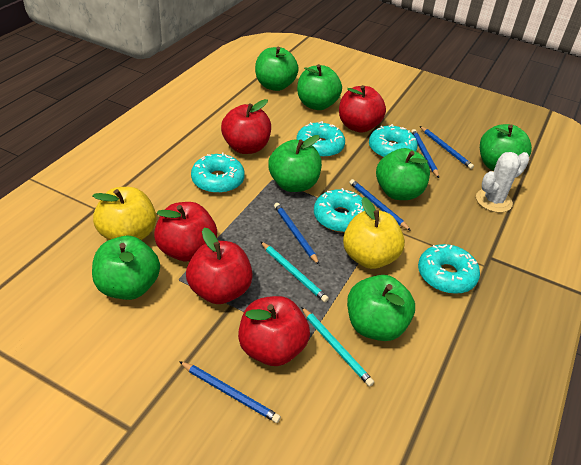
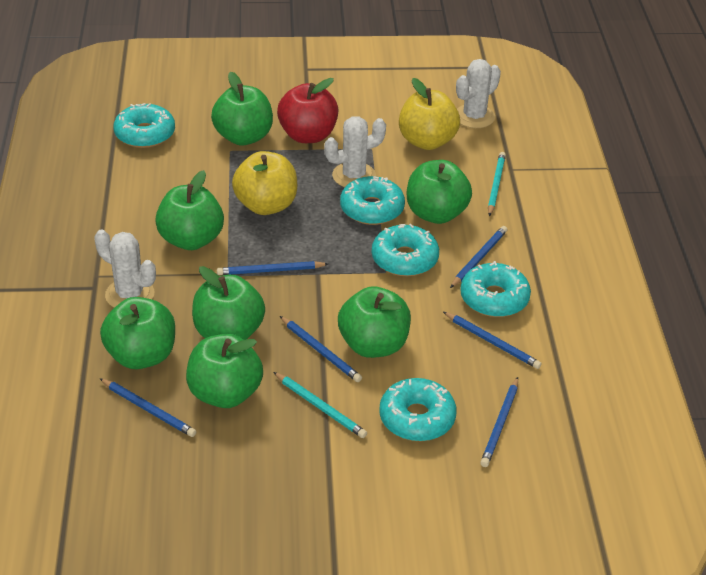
blue pencil: [179,361,281,423] [274,203,319,265] [349,179,411,231] [411,129,439,178] [420,126,474,169] = 5 -> [99,378,196,437] [217,261,328,275] [280,316,362,382] [443,312,542,369] [450,226,507,288] [480,377,518,467] = 6
red apple: [154,202,217,262] [186,228,253,304] [221,99,271,154] [238,296,310,366] [339,85,386,133] = 5 -> [277,78,339,143] = 1
white cactus: [476,152,530,213] = 1 -> [94,229,156,308] [324,116,386,187] [456,59,501,128] = 3

